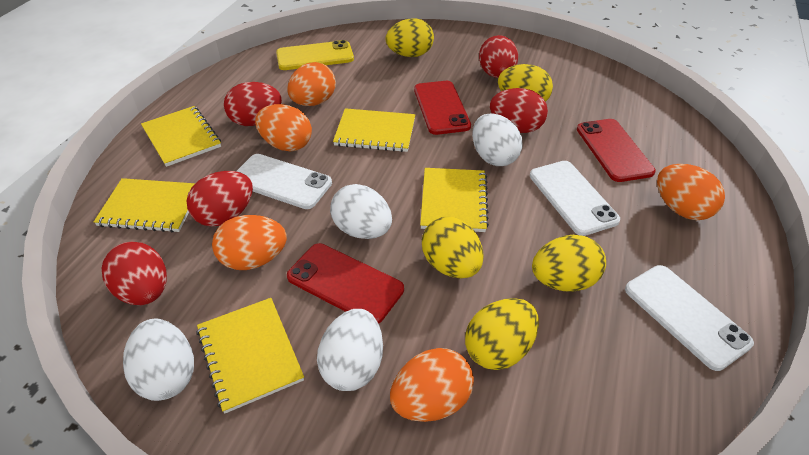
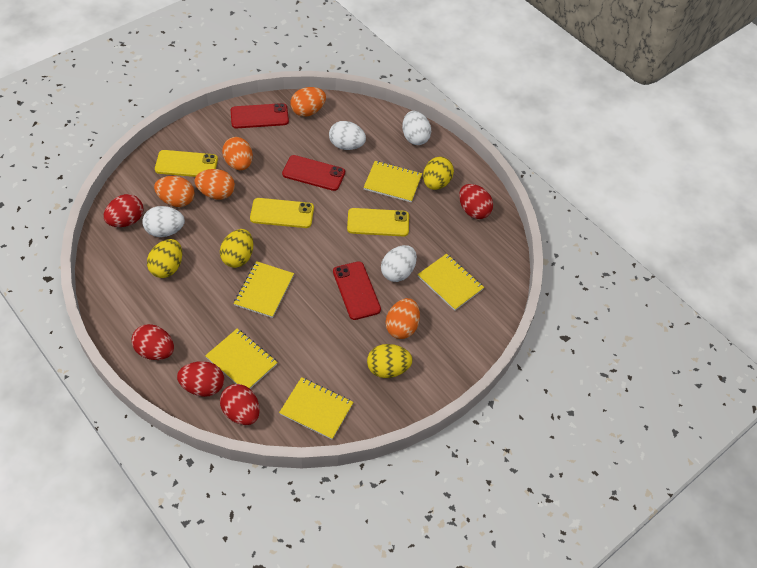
white phone: [236,154,332,209] [530,161,620,236] [625,265,754,371] = 3 -> none = 0
yellow egg: [386,18,434,57] [422,217,484,278] [465,298,539,370] [498,64,553,102] [532,235,606,292] = 5 -> [147,239,182,278] [220,229,253,268] [367,344,413,378] [423,157,454,190] = 4
yellow phone: [276,40,354,70] = 1 -> [155,150,218,177] [250,198,314,228] [347,208,409,237] = 3

